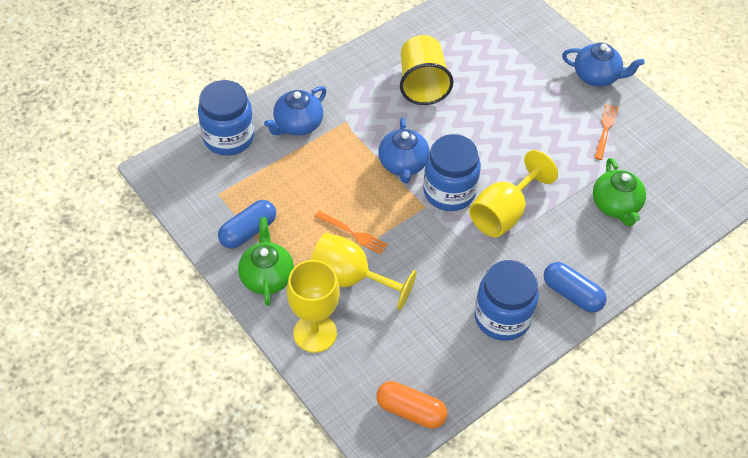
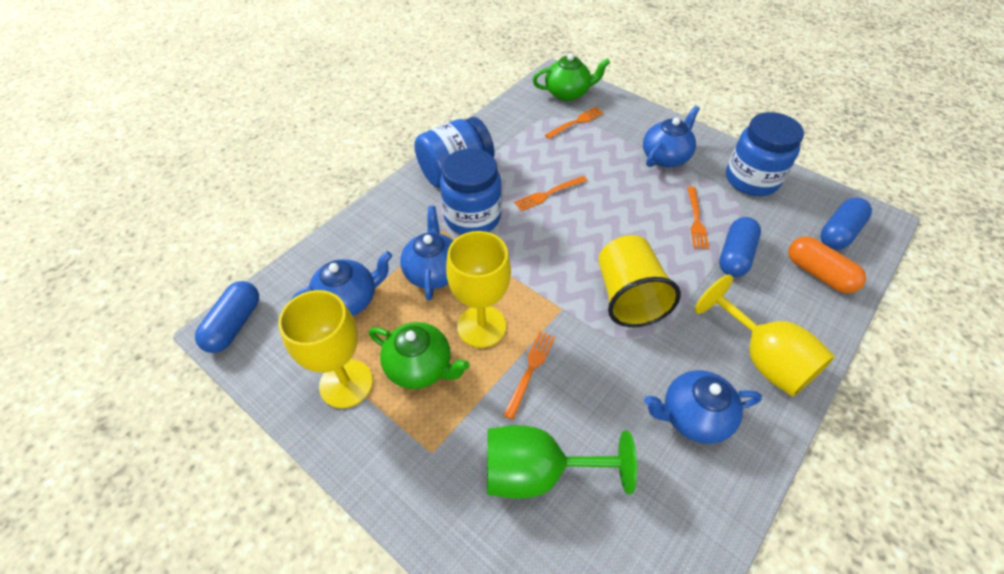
blue capsule: [218,200,276,249] [544,262,607,313] = 2 -> [195,281,259,353] [719,217,761,277] [820,198,872,250] = 3
blue teapot: [264,86,326,136] [378,118,430,183] [562,43,645,87] = 3 -> [291,251,392,316] [400,206,453,301] [643,106,700,167] [644,370,762,444] = 4
green goblet: none = 0 -> [487,425,637,499] = 1
orange fork: [315,211,388,255] [594,104,618,160] = 2 -> [503,331,555,420] [514,176,587,211] [545,107,604,139] [687,186,709,249] = 4

